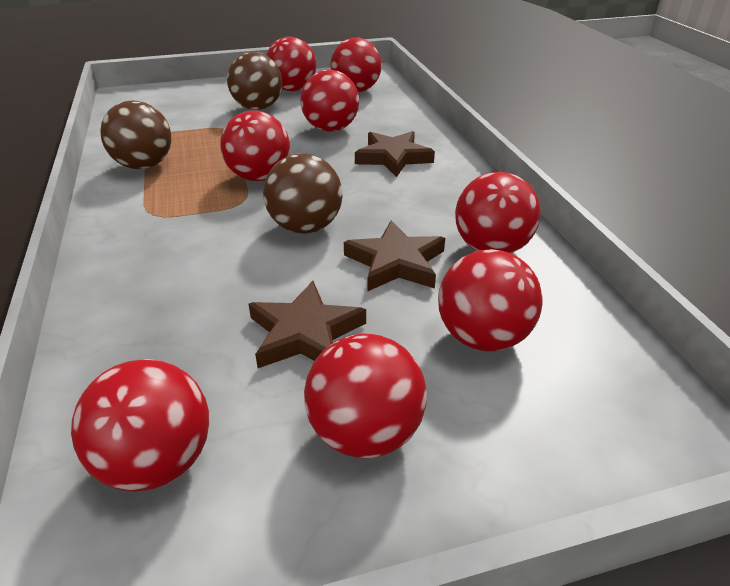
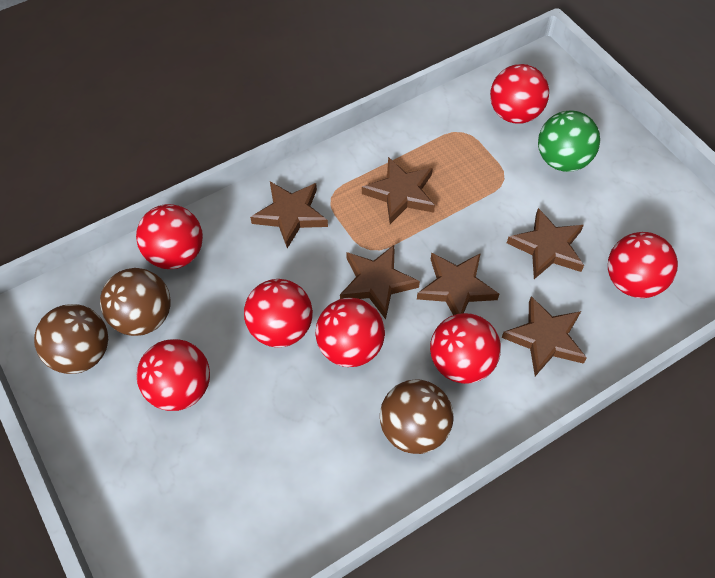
brown star: [248,281,366,368] [344,220,445,291] [355,131,435,177] = 3 -> [250,182,328,248] [340,244,420,319] [362,157,435,224] [417,252,499,315] [502,296,587,376] [507,208,584,279] = 6
green ball: none = 0 -> [538,110,600,172] = 1
red ball: [71,359,210,492] [220,110,290,181] [266,37,316,91] [300,70,359,132] [304,334,427,458] [331,38,382,92] [438,249,543,351] [455,172,541,253] = 8 -> [136,204,203,269] [137,339,210,411] [244,279,313,347] [315,298,385,367] [430,313,501,384] [490,64,549,124] [608,232,678,298] = 7

